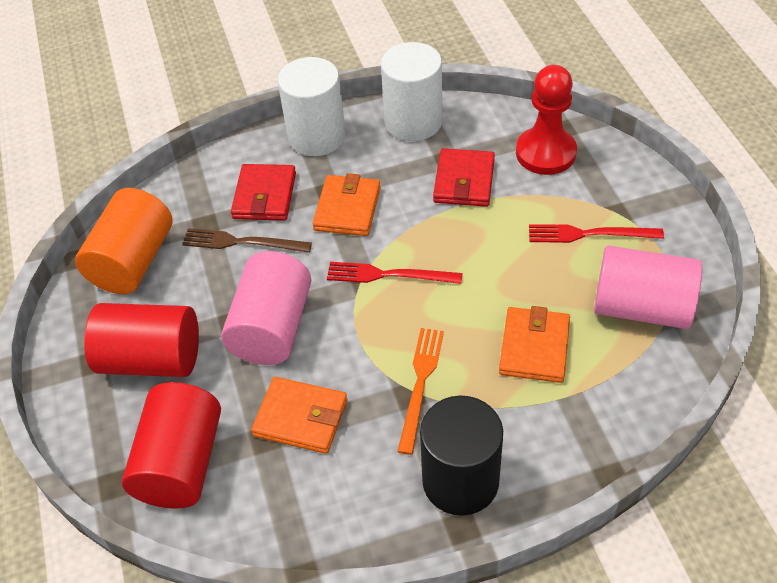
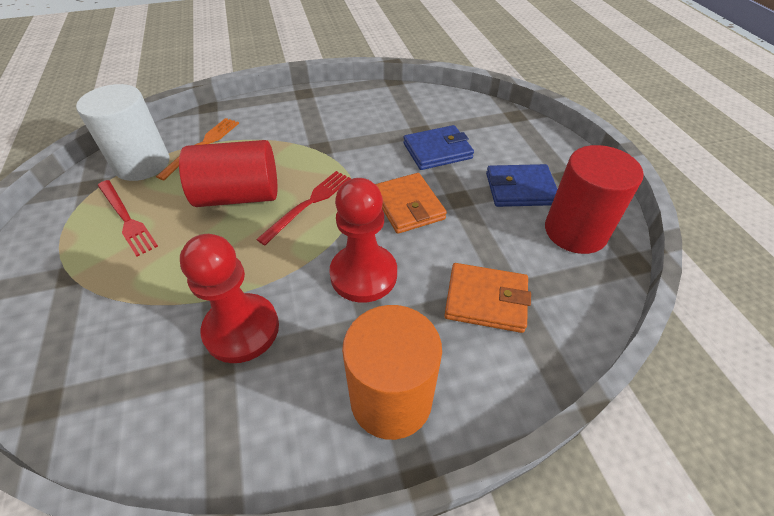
black cylinder: [420,396,503,516] = 1 -> none = 0
blue wallet: none = 0 -> [403,125,474,170] [486,164,557,207] = 2
brown fork: [182,228,312,253] = 1 -> none = 0
orange wallet: [251,377,348,454] [312,173,381,236] [499,306,570,383] = 3 -> [375,173,447,234] [444,263,531,333] = 2
pink cylinder: [221,251,311,365] [594,246,702,329] = 2 -> none = 0
red pawn: [516,65,577,175] = 1 -> [180,234,279,363] [329,178,397,303] = 2
red wallet: [231,164,296,221] [433,148,495,207] = 2 -> none = 0
white cylinder: [278,57,346,156] [381,42,442,141] = 2 -> [76,84,170,181] = 1

